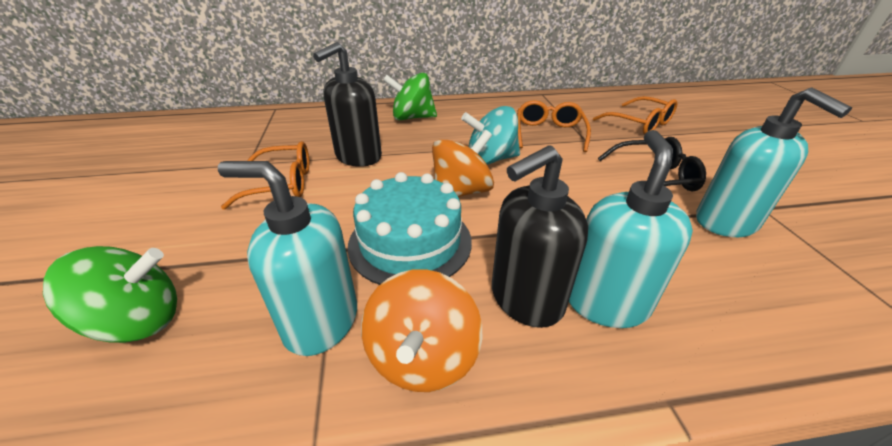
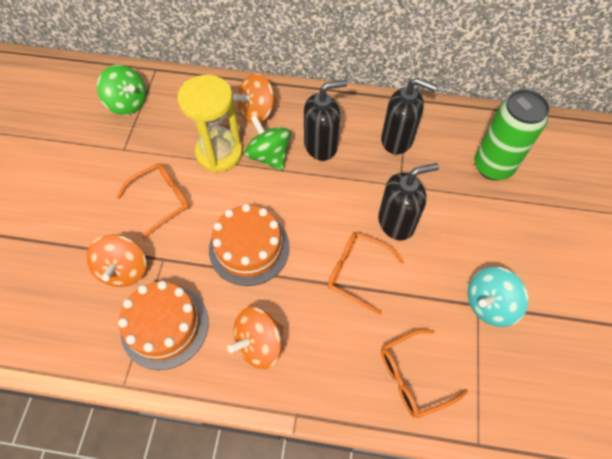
black glasses: [598,137,706,192] = 1 -> none = 0
black soap dispenser: [313,42,382,167] [492,145,588,328] = 2 -> [304,80,347,161] [378,163,439,241] [381,78,437,154] = 3
green can: none = 0 -> [474,90,550,180] = 1
orange cake: none = 0 -> [118,281,209,370] [209,204,290,286] = 2
orange spinning top: [361,269,482,392] [432,130,494,197] = 2 -> [86,234,146,287] [227,307,283,369] [233,73,276,124] = 3
turquoise cake: [348,172,472,285] = 1 -> none = 0
turquoise soap dispenser: [218,161,357,356] [569,130,693,328] [696,87,852,237] = 3 -> none = 0
yellow hourglass: none = 0 -> [177,75,243,173] = 1

